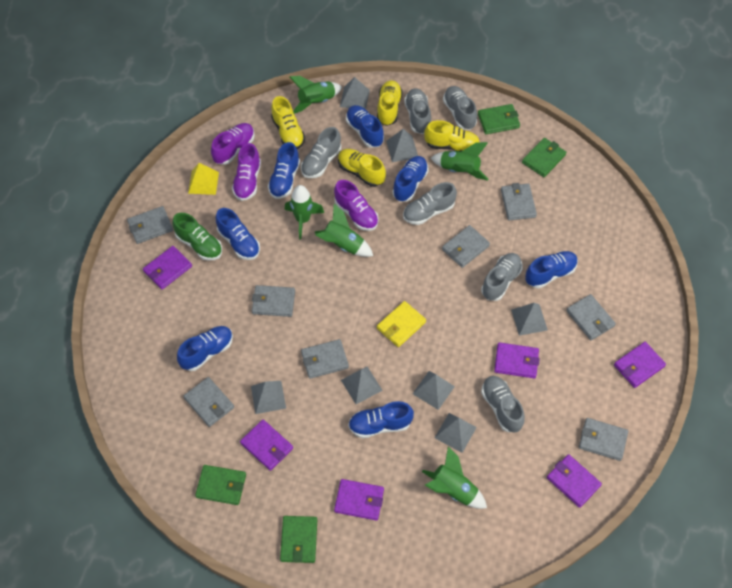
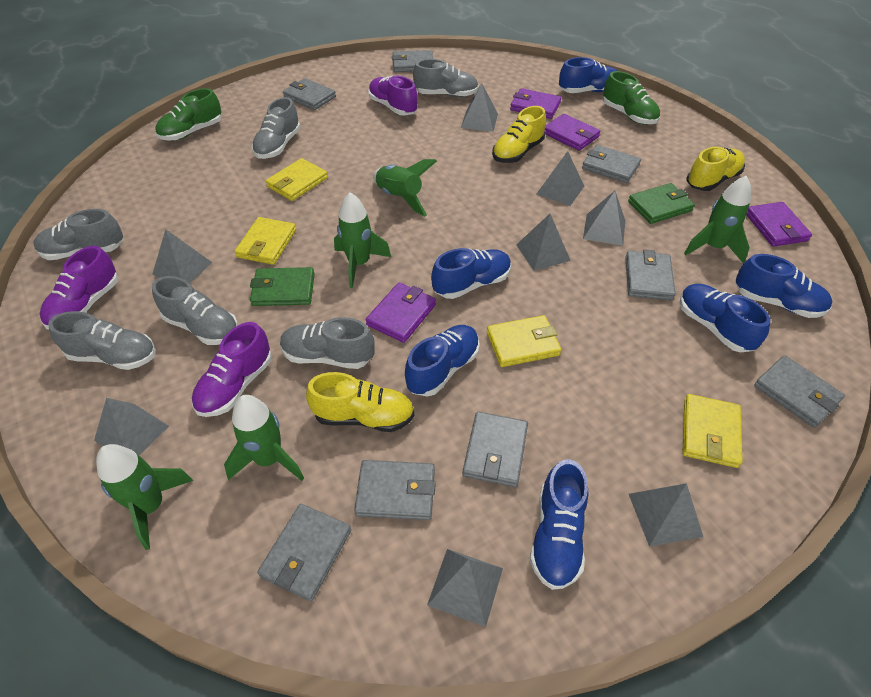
blue shoe: [177,326,233,371] [216,208,260,260] [268,142,300,199] [346,105,384,148] [348,401,414,438] [392,156,429,202] [525,251,578,288] = 7 -> [405,325,480,396] [431,248,511,299] [530,459,588,590] [559,57,617,93] [680,284,770,352] [736,254,833,318] = 6
green shoe: [172,213,222,261] = 1 -> [155,88,221,141] [603,71,660,124] = 2
green wallet: [195,465,246,505] [280,516,317,563] [478,104,520,134] [522,138,566,177] = 4 -> [250,267,315,306] [628,183,695,224] = 2
grey pyramid: [251,381,286,414] [340,77,370,109] [341,367,383,404] [386,129,418,162] [413,371,455,410] [435,413,477,453] [511,303,548,336] = 7 -> [94,398,169,455] [152,229,212,284] [427,549,503,627] [461,83,498,132] [516,214,571,271] [536,151,584,206] [583,191,625,246] [629,483,703,547] = 8
purple wallet: [143,246,192,290] [240,420,293,471] [334,479,384,521] [494,342,540,378] [547,454,602,508] [614,342,666,388] = 6 -> [366,282,436,343] [510,88,561,119] [544,114,600,151] [746,202,812,247] = 4
yellow pyramid: [188,163,219,195] = 1 -> none = 0
yellow shoe: [271,96,305,149] [338,149,386,187] [377,80,403,126] [424,120,479,151] = 4 -> [306,372,414,432] [492,106,546,163] [687,147,745,191] = 3
yellow wallet: [377,301,426,347] = 1 -> [235,217,296,265] [266,158,328,201] [487,315,561,367] [682,394,743,468] = 4

